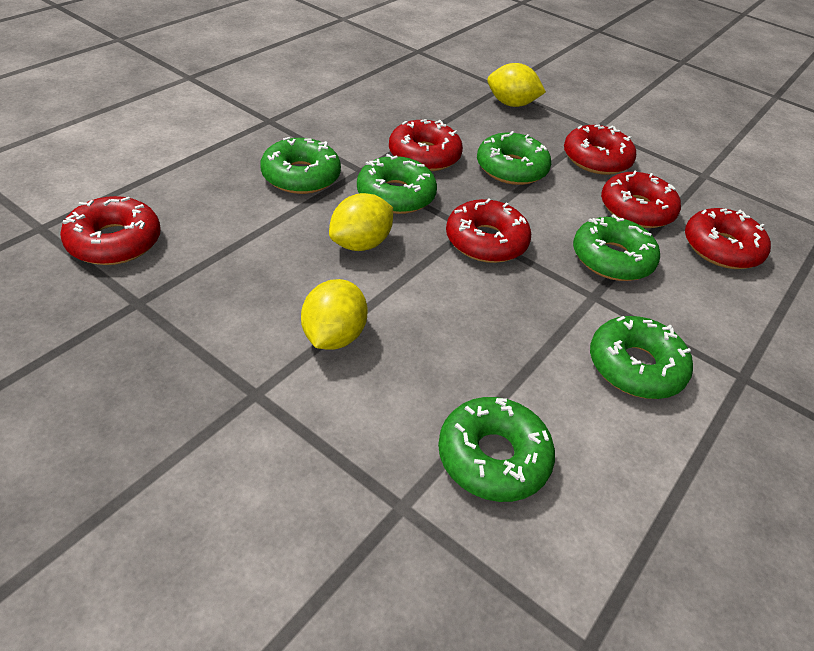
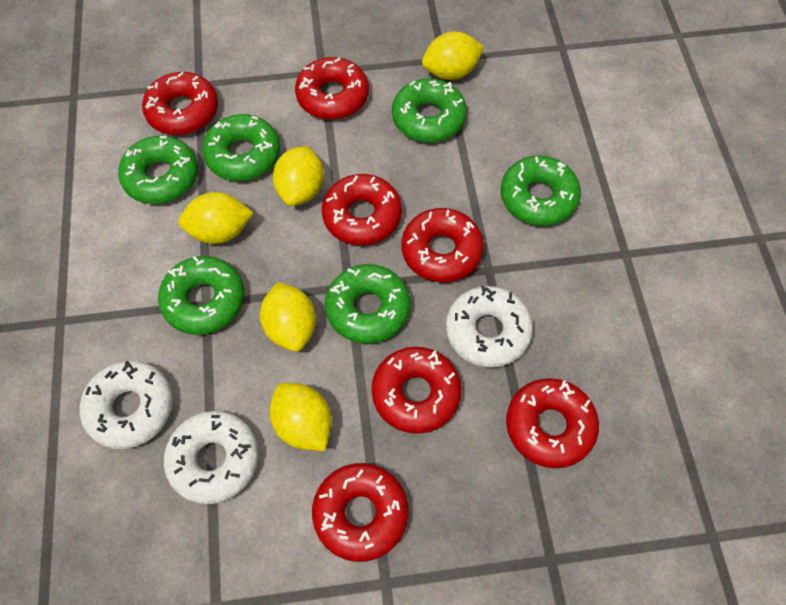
red donut: [60,196,161,265] [389,119,463,171] [446,198,531,263] [564,124,636,175] [601,170,681,228] [685,208,771,269] = 6 -> [142,72,218,135] [295,57,369,120] [312,463,409,562] [322,174,402,245] [371,347,462,434] [402,208,484,282] [506,378,599,468] = 7
white donut: none = 0 -> [79,361,173,449] [164,411,259,504] [446,286,533,368] = 3
yellow lemon: [301,279,368,350] [329,193,393,251] [487,63,546,107] = 3 -> [179,192,253,244] [260,282,316,352] [270,383,332,451] [273,146,324,206] [422,32,485,80] = 5

